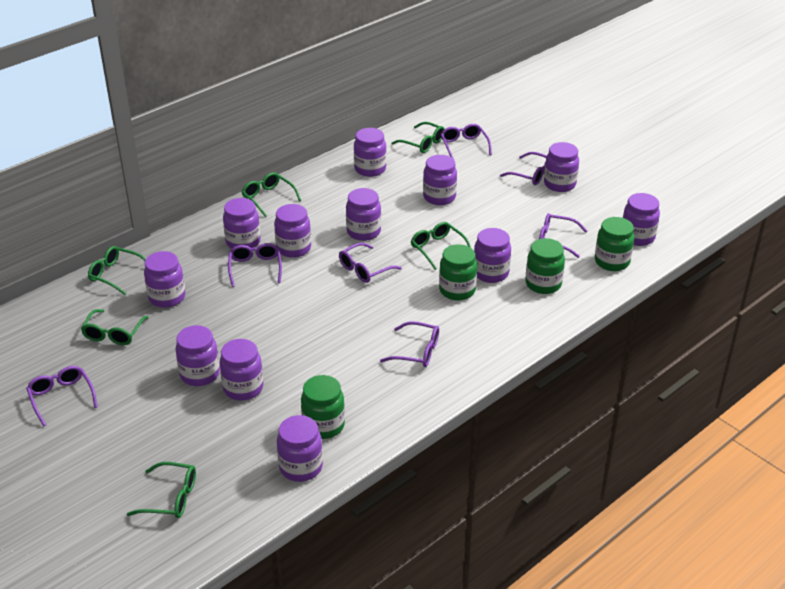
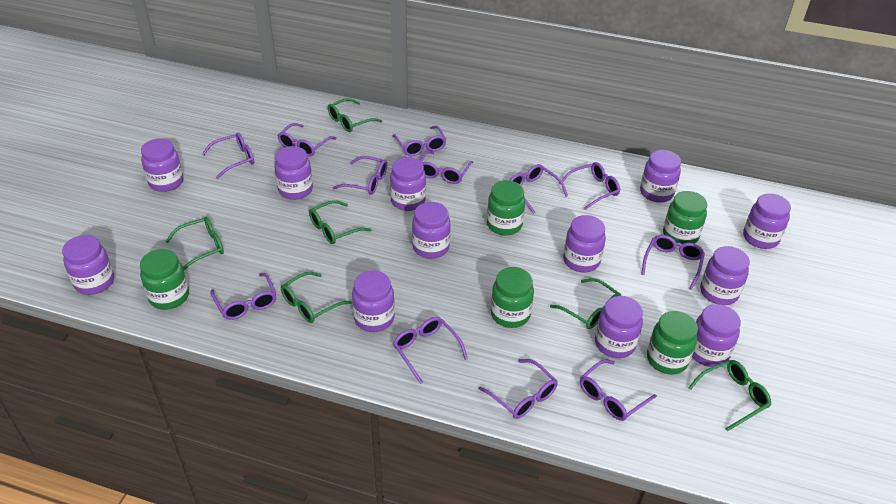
green jar: [301,375,345,439] [439,244,477,301] [526,238,565,294] [595,217,634,271] = 4 -> [140,249,189,310] [487,180,525,235] [491,267,534,328] [647,311,698,374] [663,191,707,246] = 5
purple glasses: [26,366,98,427] [228,243,282,287] [339,243,402,283] [380,321,439,367] [441,124,492,159] [500,152,547,185] [539,213,587,258] = 7 -> [202,133,254,179] [210,273,277,320] [277,123,337,156] [333,156,387,195] [393,125,447,156] [393,317,468,384] [420,151,473,184] [479,359,558,419] [510,164,568,214] [559,162,620,210] [580,359,657,421] [641,235,705,290] = 12

